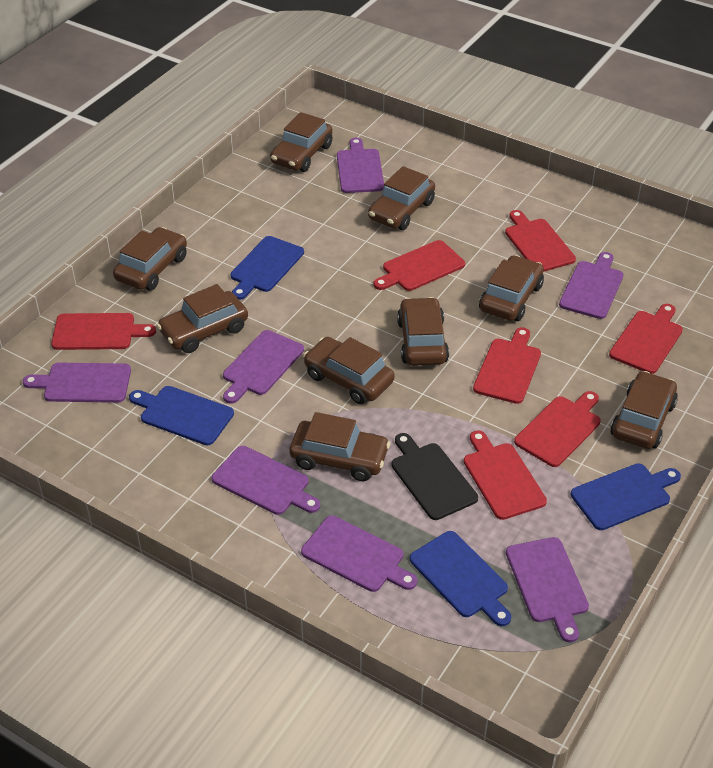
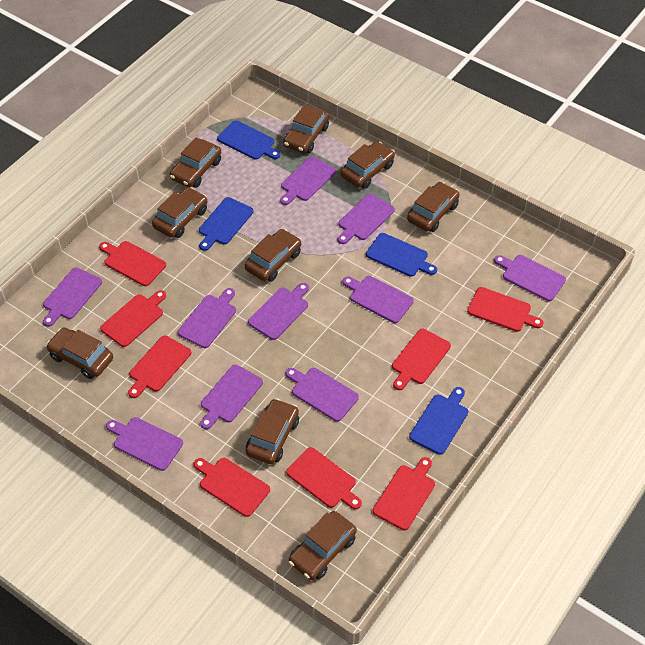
black cutting board: [391,433,478,520] = 1 -> none = 0
purple cutting board: [23,363,131,403] [212,446,320,515] [223,330,304,404] [301,515,417,592] [337,138,384,193] [506,537,589,642] [559,252,623,319] = 7 -> [43,267,102,327] [106,417,183,471] [178,288,236,348] [200,364,263,429] [248,283,309,340] [280,156,336,205] [286,368,359,422] [338,194,395,244] [342,276,414,323] [494,255,566,301] = 10
red cutting board: [51,313,156,350] [374,240,465,291] [464,431,547,520] [473,327,541,404] [505,210,576,272] [514,391,601,467] [609,304,683,374] = 7 -> [99,241,166,286] [100,290,166,347] [128,336,191,398] [194,458,270,517] [286,447,362,509] [373,457,435,530] [392,328,451,390] [467,287,543,332] = 8

